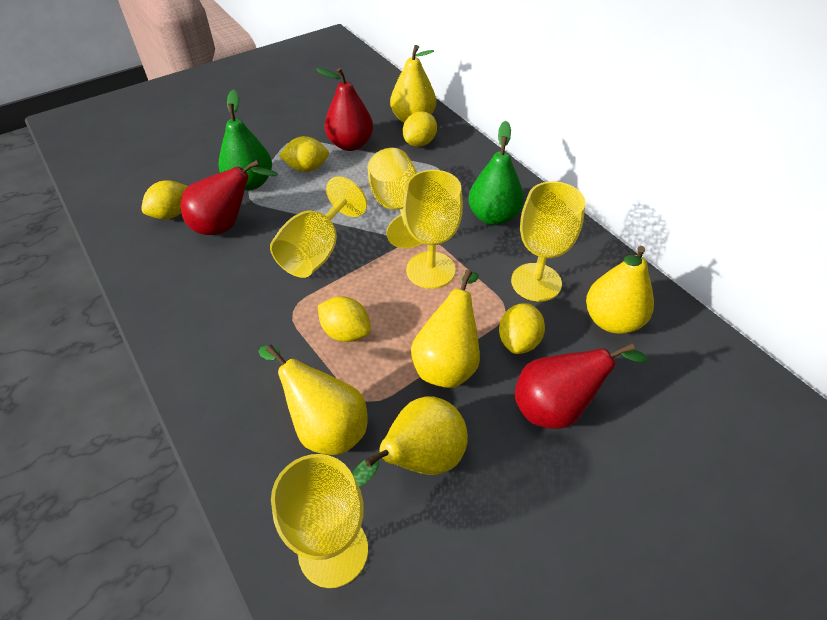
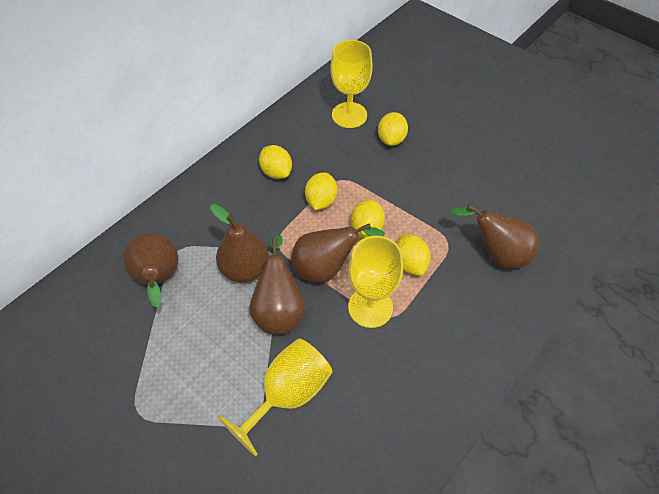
brown pear: none = 0 -> [123,233,178,307] [210,204,269,282] [250,235,305,334] [291,223,385,283] [451,204,539,269] = 5
green pear: [219,89,272,190] [468,121,524,225] = 2 -> none = 0
red pear: [181,160,278,235] [316,68,373,151] [515,343,648,429] = 3 -> none = 0
yellow goblet: [270,176,367,278] [271,454,368,588] [368,148,423,248] [403,170,463,289] [511,181,585,302] = 5 -> [219,338,332,456] [330,40,372,128] [348,236,403,328] = 3
yellow pear: [258,345,367,455] [352,396,468,487] [390,45,436,123] [411,270,480,388] [586,246,654,334] = 5 -> none = 0

